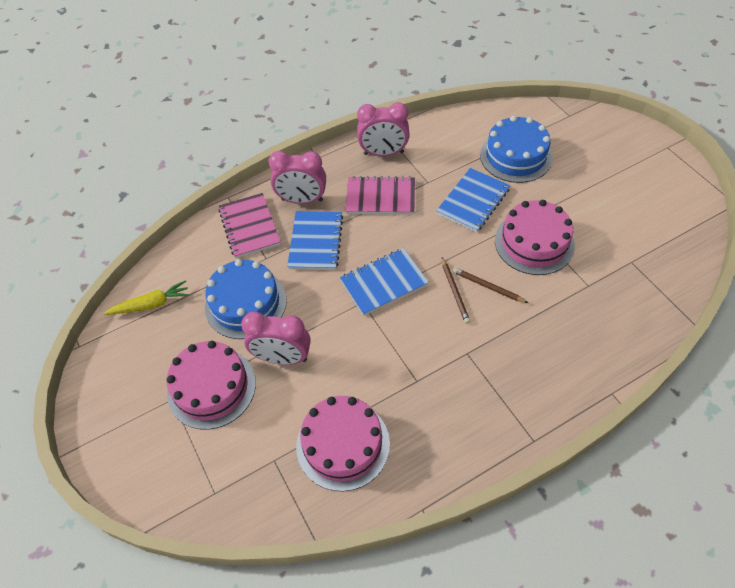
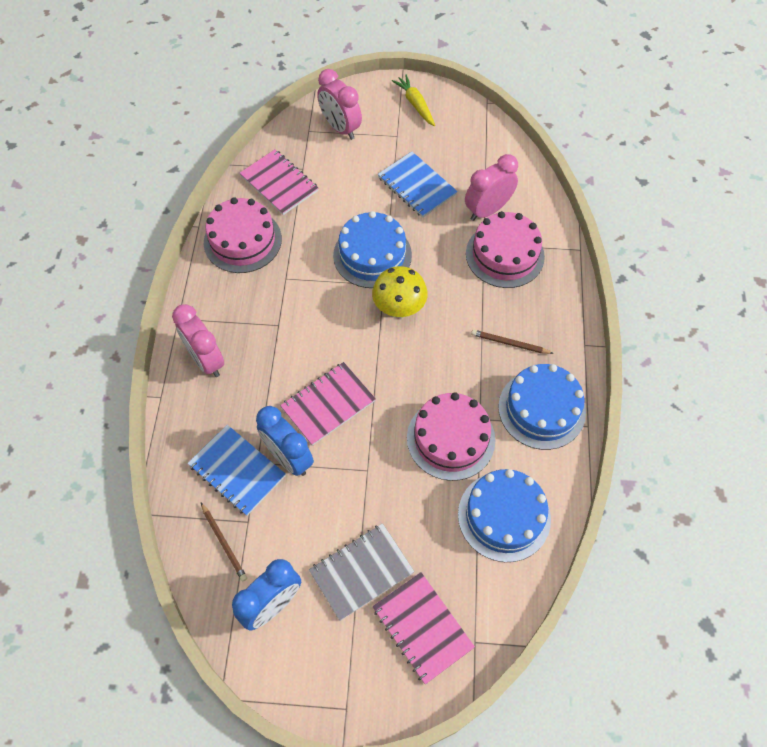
blue cake: [205,259,287,339] [480,116,553,183] = 2 -> [333,211,412,288] [458,469,551,562] [498,364,586,450] = 3
blue clock: none = 0 -> [232,559,301,631] [256,406,314,476] = 2
blue notebook: [287,211,343,270] [340,248,429,316] [436,168,510,232] = 3 -> [188,425,286,516] [378,152,458,218] = 2
grey notebook: none = 0 -> [309,523,415,621] = 1
pink notebook: [218,193,281,258] [345,176,415,215] = 2 -> [240,149,318,215] [280,362,376,446] [372,572,475,684] = 3
yellow mushroom: none = 0 -> [372,266,428,318] = 1

